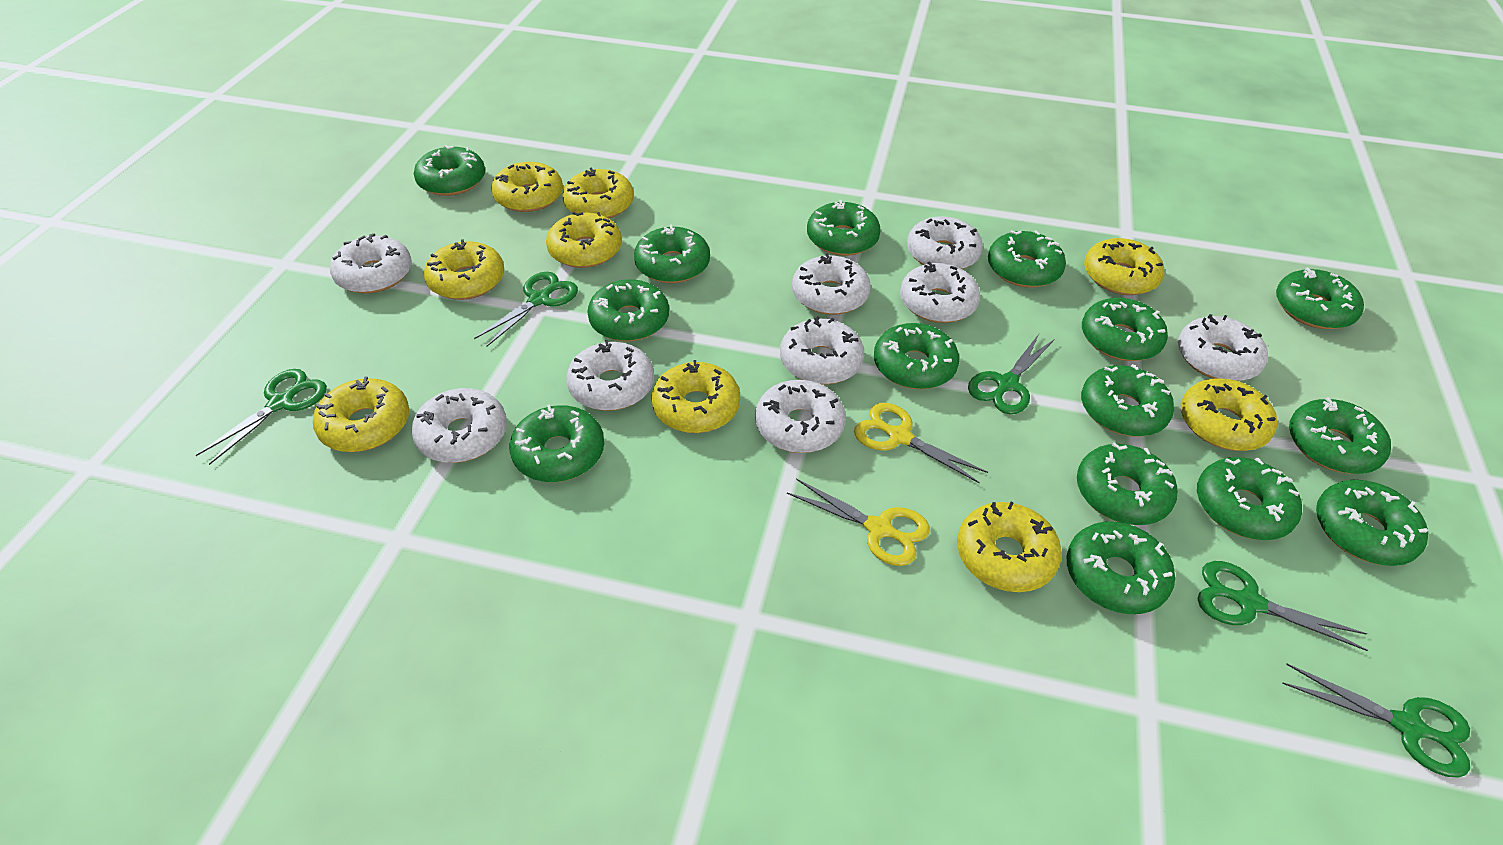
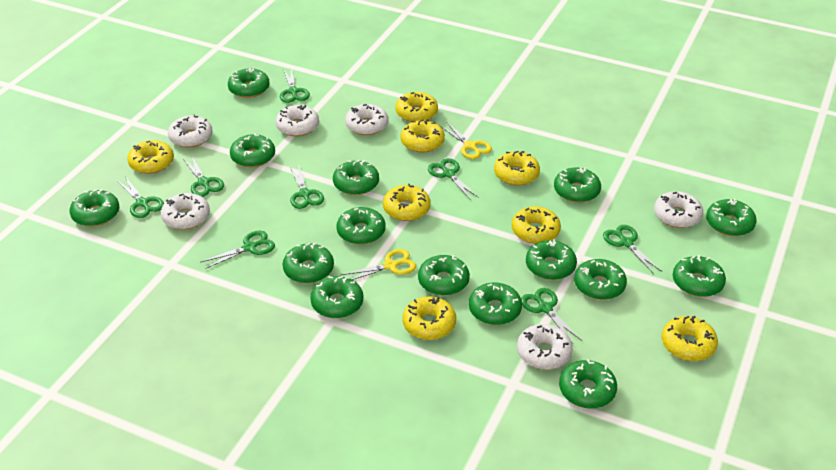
green scissors: [196,369,327,465] [474,272,578,346] [968,334,1055,414] [1198,561,1368,651] [1282,663,1470,777] = 5 -> [117,177,164,218] [183,155,224,197] [201,231,275,269] [280,67,310,103] [290,166,324,209] [428,158,479,200] [521,288,582,344] [603,225,662,274] = 8
white donut: [330,233,412,294] [412,388,507,463] [566,340,654,411] [755,380,846,453] [780,316,864,385] [792,253,871,315] [900,262,980,323] [907,216,983,269] [1178,314,1268,381] = 9 -> [161,193,210,230] [168,114,213,148] [275,105,319,137] [345,104,388,135] [517,324,573,370] [654,191,703,228] = 6
yellow donut: [313,376,409,452] [424,239,504,300] [491,162,563,212] [546,212,622,268] [562,168,634,218] [651,360,740,433] [957,502,1062,592] [1084,238,1164,295] [1181,378,1277,451] = 9 -> [127,140,174,174] [383,184,430,221] [395,92,438,122] [400,120,445,153] [402,296,456,340] [494,151,540,186] [512,206,561,244] [661,316,718,361] = 8

